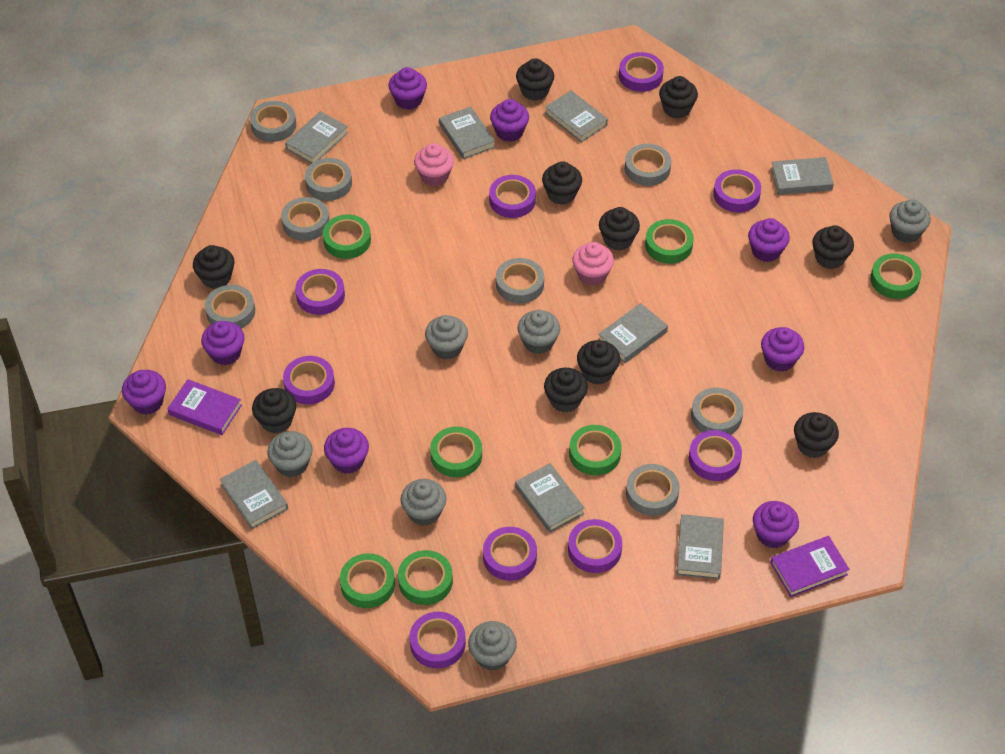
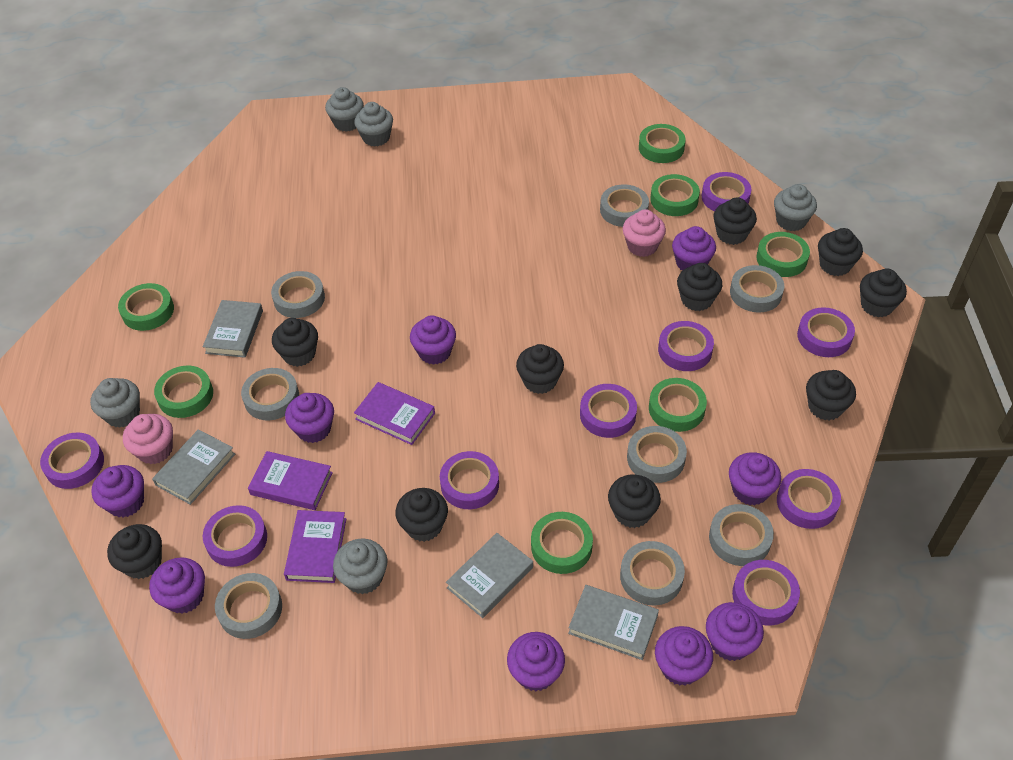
grey book: [220,460,288,529] [285,111,348,164] [439,106,495,159] [515,463,585,533] [545,90,608,143] [598,303,668,363] [677,514,724,579] [771,157,834,195] = 8 -> [152,429,235,505] [203,300,263,358] [446,533,533,618] [568,585,659,660] = 4
grey cupcake: [267,431,313,477] [400,479,447,526] [425,315,468,360] [468,621,517,671] [517,310,560,354] [889,199,931,243] = 6 -> [90,378,140,428] [325,87,364,132] [333,539,387,594] [354,102,393,147] [774,184,817,231] = 5
purple book: [167,379,242,435] [770,536,850,597] = 2 -> [248,451,333,510] [284,510,346,583] [354,382,435,445] = 3
purple cupcake: [122,370,166,415] [201,321,245,365] [324,428,369,474] [389,67,427,110] [490,99,529,142] [748,218,790,262] [753,501,799,548] [761,327,804,372] = 8 -> [91,465,144,518] [149,557,205,614] [285,393,334,443] [410,315,456,365] [507,632,565,691] [655,626,713,686] [672,226,716,271] [706,602,764,661] [729,452,781,505] = 9

